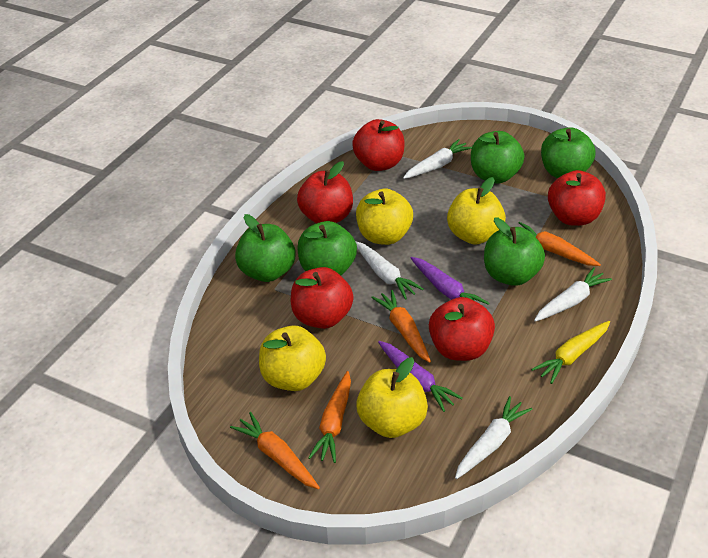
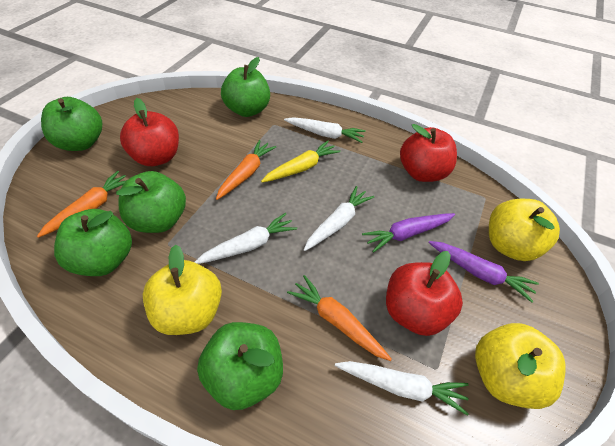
orange carrot: [230,412,320,489] [308,371,351,463] [371,290,431,363] [519,222,601,266] = 4 -> [37,171,127,238] [216,140,276,200] [287,275,392,361] = 3
red apple: [291,267,354,329] [297,161,353,223] [352,119,405,171] [429,297,495,361] [548,170,606,226] = 5 -> [120,98,179,166] [386,251,463,336] [400,124,457,182] = 3
yellow apple: [259,325,326,391] [356,189,413,245] [356,357,428,438] [447,177,506,245] = 4 -> [143,245,222,335] [475,323,566,409] [489,199,560,261] = 3

